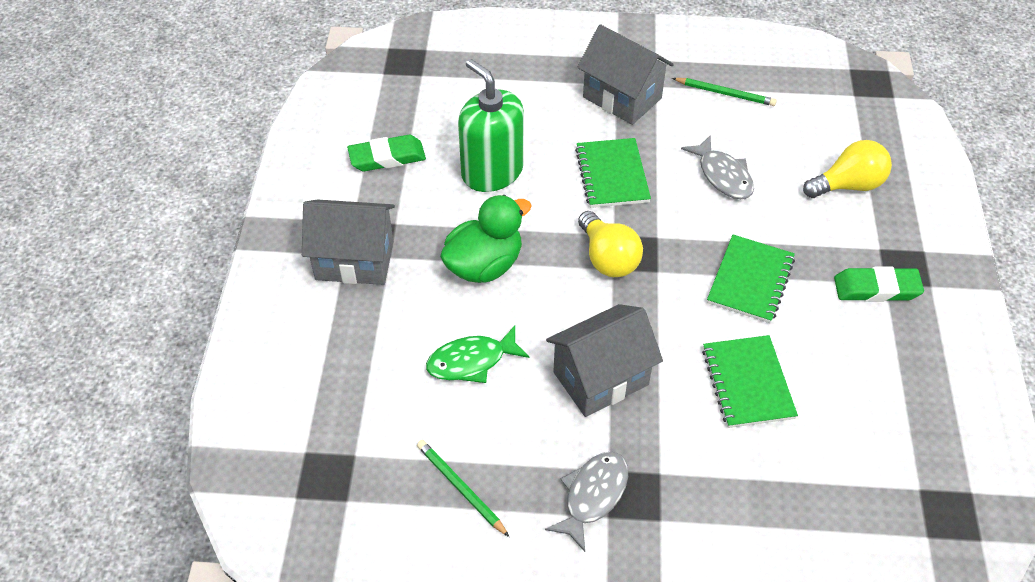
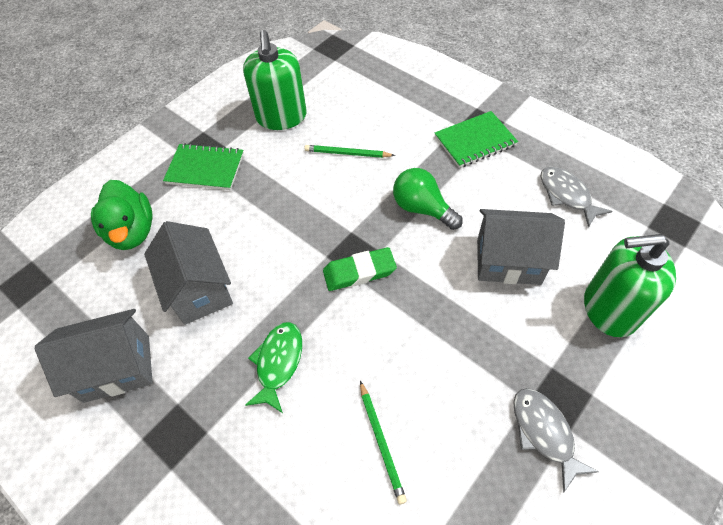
green eraser: [347,135,426,171] [834,267,924,302] = 2 -> [323,247,397,291] = 1
green light bulb: none = 0 -> [393,168,463,230] = 1
green notebook: [575,138,651,208] [702,335,798,428] [707,235,795,323] = 3 -> [163,143,244,190] [435,111,518,168] = 2
green soap dispenser: [458,59,524,192] = 1 -> [243,30,307,130] [584,234,676,337] = 2
yellow light bulb: [578,211,643,277] [803,140,892,198] = 2 -> none = 0

